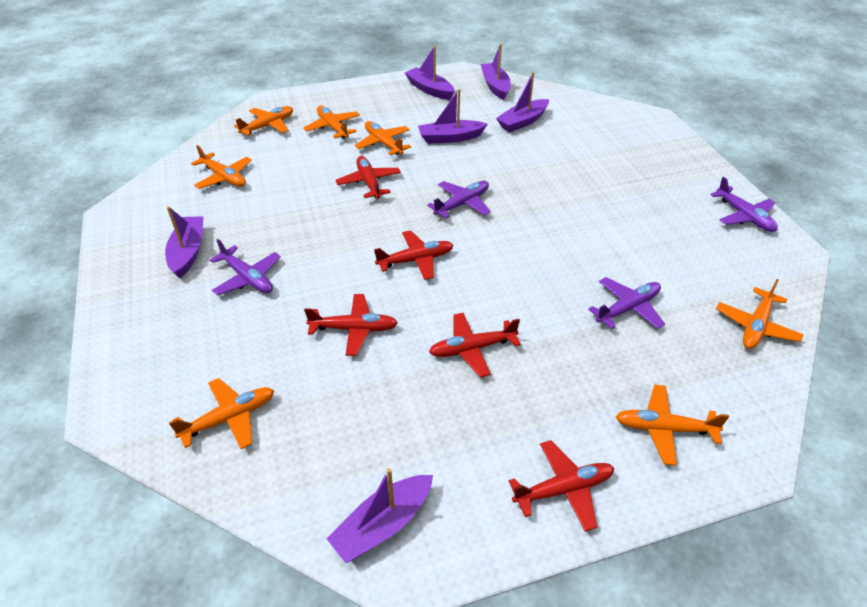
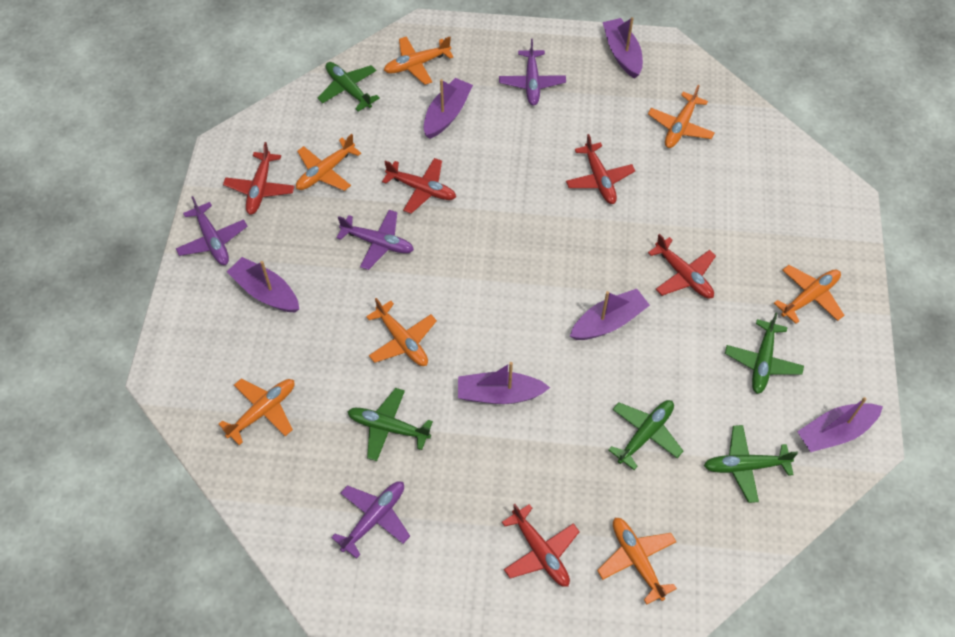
green plane: none = 0 -> [317,62,380,111] [347,388,433,461] [608,400,683,470] [704,425,798,503] [725,313,804,394] = 5

